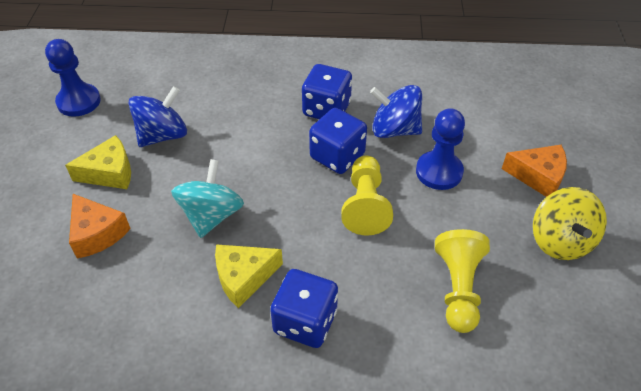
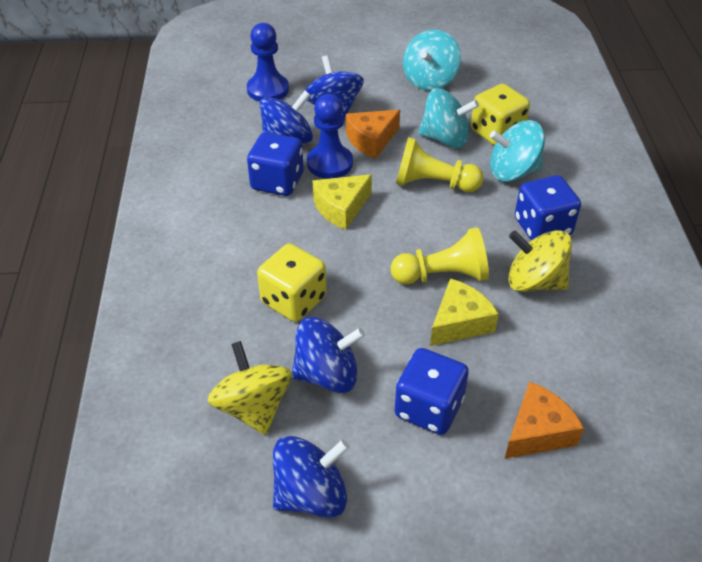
blue spinning top: [128,86,187,147] [370,85,422,138] = 2 -> [260,91,313,144] [273,436,350,518] [292,317,365,393] [305,55,364,120] = 4
turquoise spinning top: [171,159,244,238] = 1 -> [403,30,461,91] [418,88,479,149] [490,120,545,182] = 3
yellow dice: none = 0 -> [257,244,327,322] [471,84,530,146] = 2
yellow spinning top: [533,187,607,260] = 1 -> [208,341,293,435] [508,230,572,292] = 2

